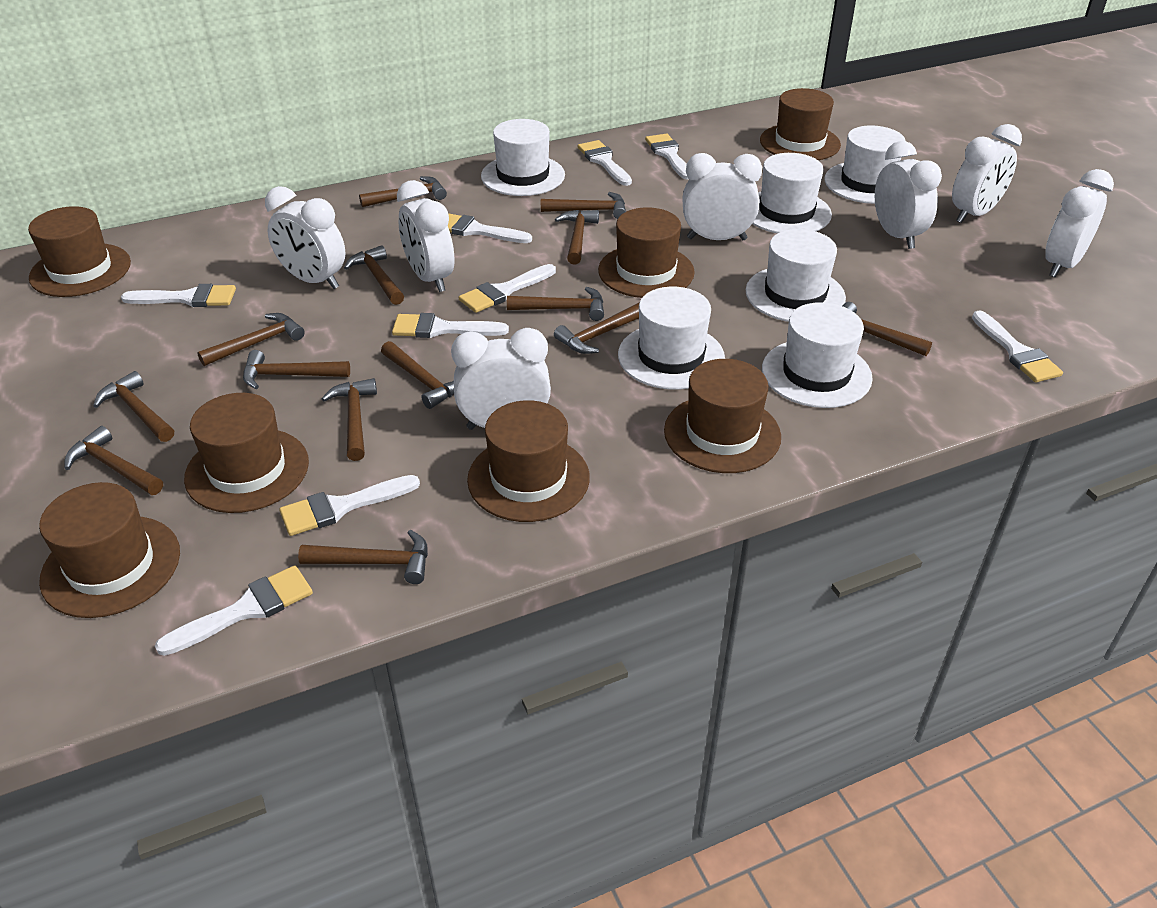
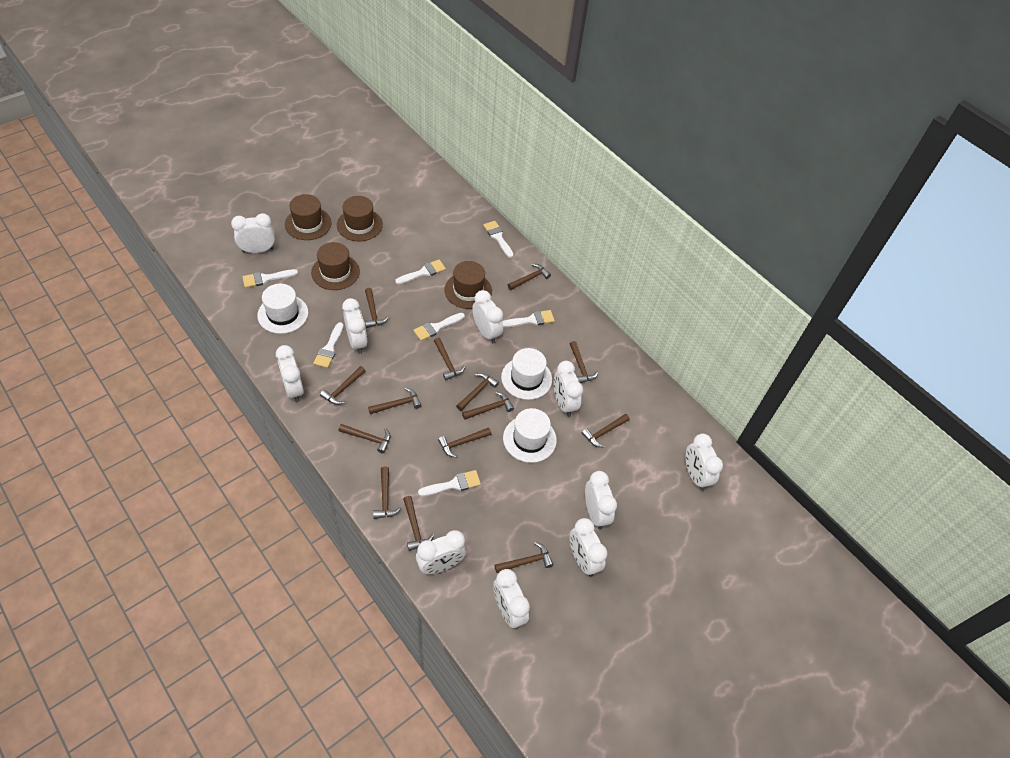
brown hat: [28,206,131,297] [39,482,180,618] [184,393,309,513] [467,400,590,522] [598,207,695,298] [664,359,781,473] [760,88,841,160] = 7 -> [285,194,331,240] [311,242,360,290] [337,196,383,241] [444,261,492,309] = 4
white brush: [121,284,236,307] [155,565,313,656] [279,475,420,536] [392,313,509,338] [448,213,532,243] [459,264,556,313] [578,140,632,186] [645,134,688,180] [972,310,1063,383] = 9 -> [242,269,298,288] [313,322,343,368] [395,260,446,284] [413,313,465,341] [418,470,481,496] [483,221,514,258] [502,310,555,327] = 7
white clock: [265,186,345,289] [397,180,455,292] [451,328,551,430] [682,153,762,240] [875,141,942,249] [952,124,1022,223] [1045,169,1114,277] = 7 -> [231,213,275,253] [276,345,304,402] [342,298,367,354] [416,530,466,574] [472,290,503,343] [493,569,530,629] [554,361,583,417] [570,518,607,577] [585,471,617,530] [686,434,723,491] = 10
white hat: [481,119,565,196] [618,287,725,390] [746,229,846,322] [752,153,832,234] [762,302,873,408] [825,126,906,204] = 6 -> [257,284,308,334] [501,348,552,400] [503,408,557,463] = 3

